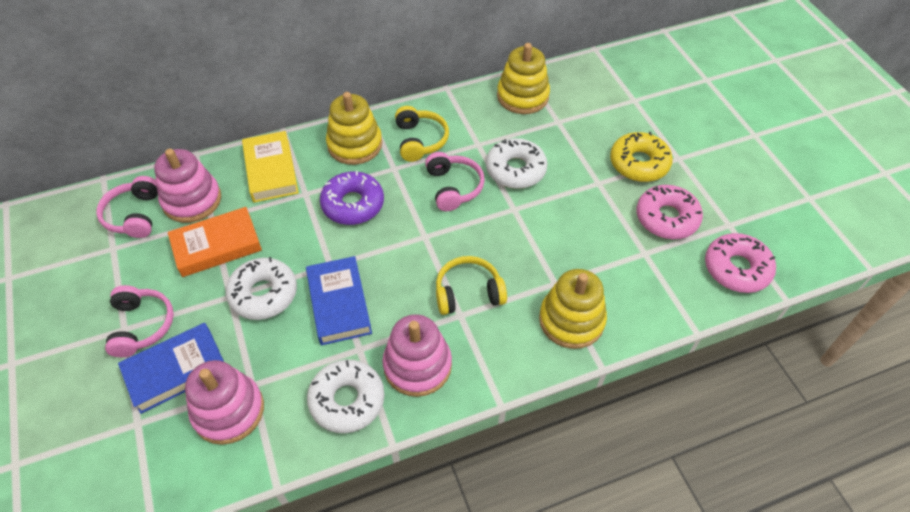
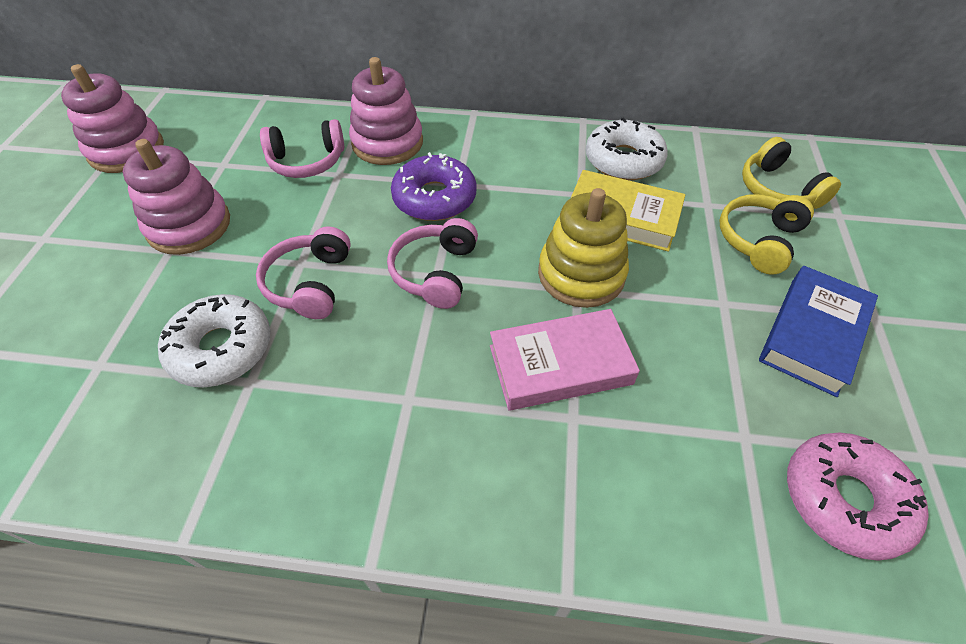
blue book: [118,323,224,414] [306,256,372,345] = 2 -> [759,266,878,397] = 1
orange book: [168,207,262,277] = 1 -> none = 0
pink book: none = 0 -> [490,309,640,411] = 1
pink donut: [636,185,703,239] [705,233,776,293] = 2 -> [787,433,929,561] = 1
white donut: [226,257,297,320] [307,359,385,433] [486,138,547,189] = 3 -> [158,294,270,387] [585,117,668,180] = 2
yellow donut: [610,132,673,182] = 1 -> none = 0
yellow stacking toy: [326,92,382,165] [497,43,550,114] [539,269,607,349] = 3 -> [538,188,629,308] = 1

